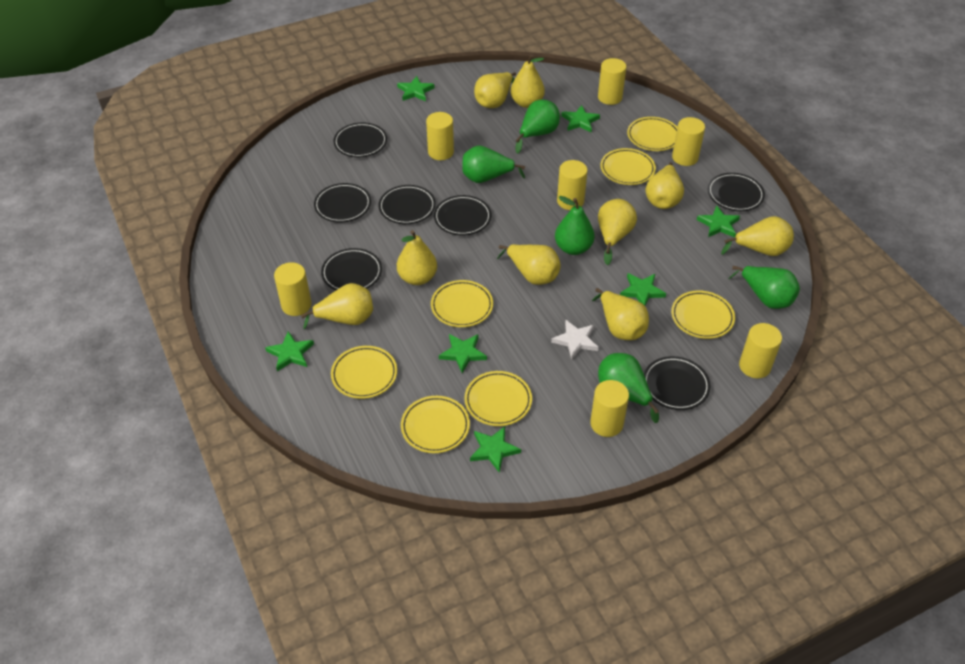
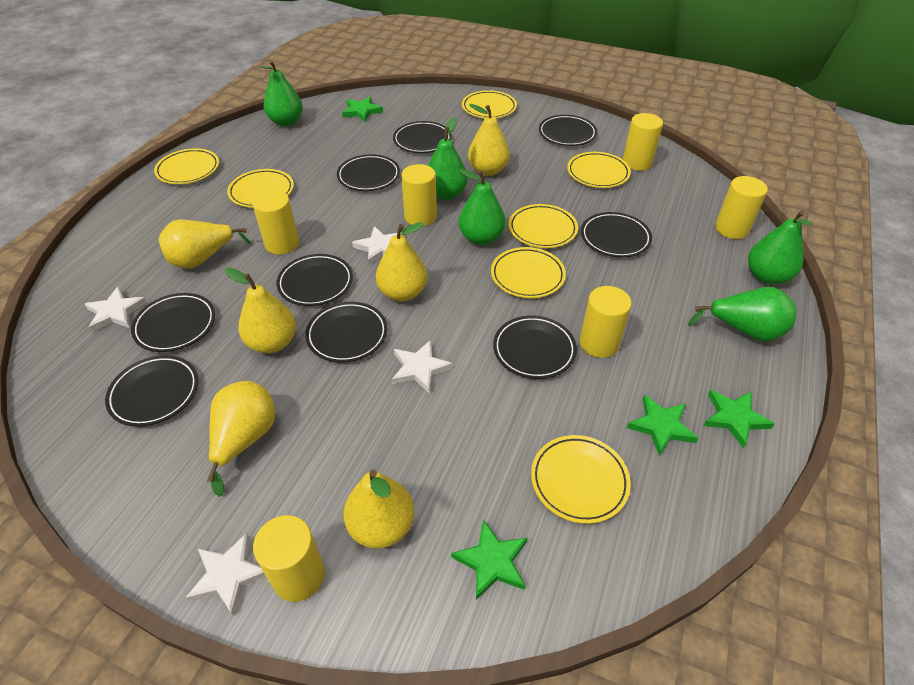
black plate: [314,183,371,223] [321,248,382,290] [334,122,387,157] [379,185,436,224] [434,195,491,236] [644,356,710,410] [708,173,765,211] = 7 -> [105,355,198,427] [131,293,215,352] [276,254,353,306] [305,302,388,363] [337,154,400,191] [393,121,452,153] [493,316,577,379] [539,115,597,146] [581,212,652,258] = 9
green star: [265,331,314,372] [397,76,434,101] [439,334,487,373] [470,426,521,473] [561,105,600,132] [620,273,666,306] [697,205,740,237] = 7 -> [342,97,383,122] [451,520,528,600] [626,395,698,456] [703,390,774,448] = 4
white star: [551,320,599,360] = 1 -> [85,286,147,332] [185,533,266,616] [352,226,404,265] [392,341,453,394] = 4
yellow cylinder: [274,262,311,316] [426,112,454,160] [557,160,588,210] [590,380,629,437] [598,58,627,105] [672,117,705,166] [739,323,782,378] = 7 -> [252,190,299,255] [253,515,325,602] [401,164,437,226] [580,286,632,358] [623,113,663,171] [715,176,768,239] = 6
yellow pear: [301,283,373,329] [397,230,437,285] [474,72,516,108] [497,244,561,285] [511,54,545,108] [592,288,649,340] [598,199,637,265] [646,162,684,209] [721,216,794,256] = 9 -> [159,220,251,269] [207,381,275,497] [225,268,296,353] [343,469,414,549] [376,222,427,301] [468,104,510,176] = 6

